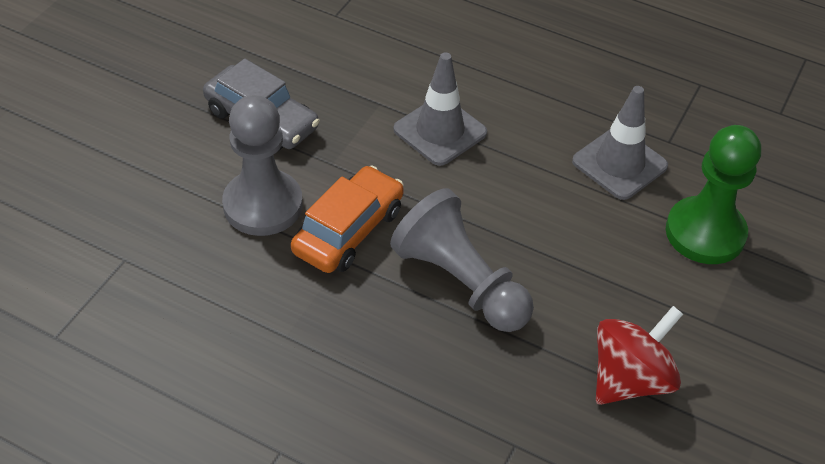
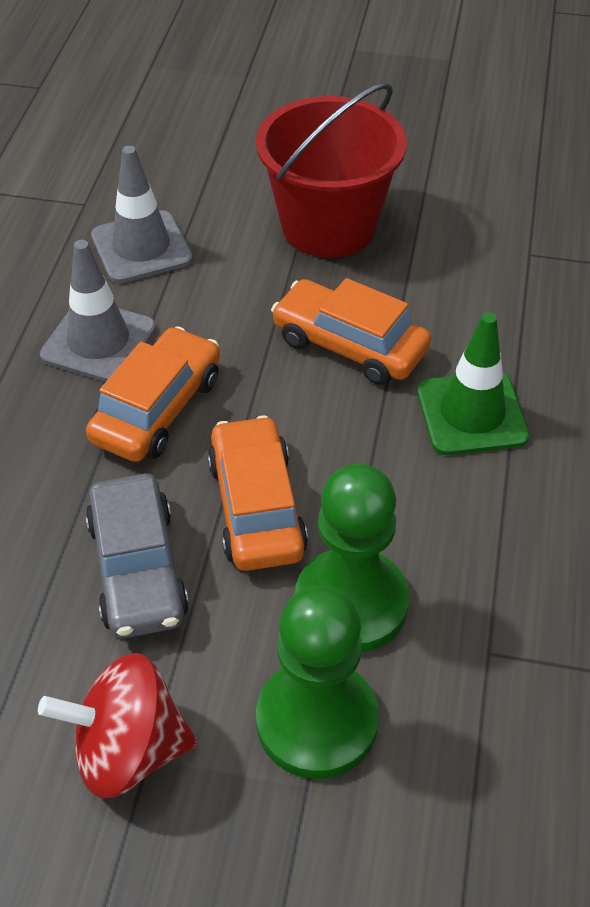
green pawn: [666,125,761,264] = 1 -> [256,586,379,779] [295,464,409,652] = 2
green traffic cone: none = 0 -> [417,312,530,455] = 1
grey pawn: [222,95,303,236] [390,188,534,332] = 2 -> none = 0
orange car: [291,165,404,273] = 1 -> [86,326,220,462] [207,416,308,571] [271,278,431,385] = 3
red bucket: none = 0 -> [256,83,407,258] = 1

